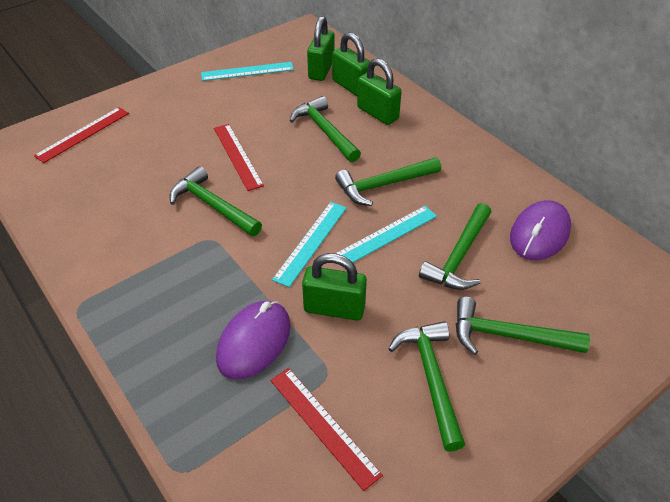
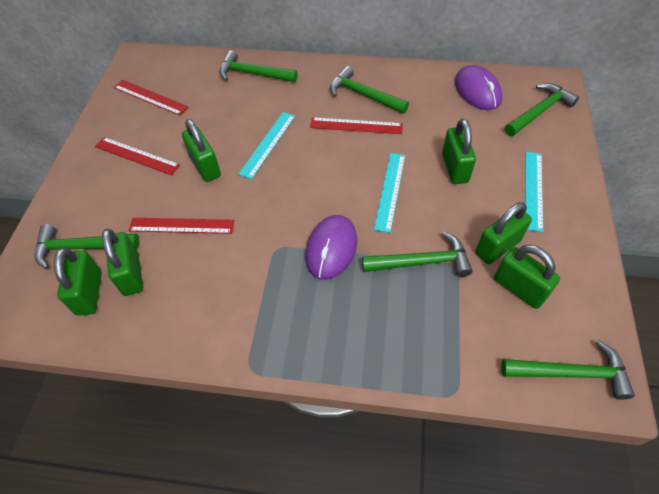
green padlock: [302,253,367,321] [307,16,334,81] [332,32,370,96] [357,58,402,125] = 4 -> [54,248,102,316] [102,229,143,296] [182,119,221,182] [442,119,476,184] [476,202,532,264] [494,245,560,309] = 6
red ruler: [34,107,129,163] [214,124,264,191] [270,368,383,491] = 3 -> [95,137,180,175] [114,80,188,115] [129,218,234,234] [310,117,403,134] = 4

